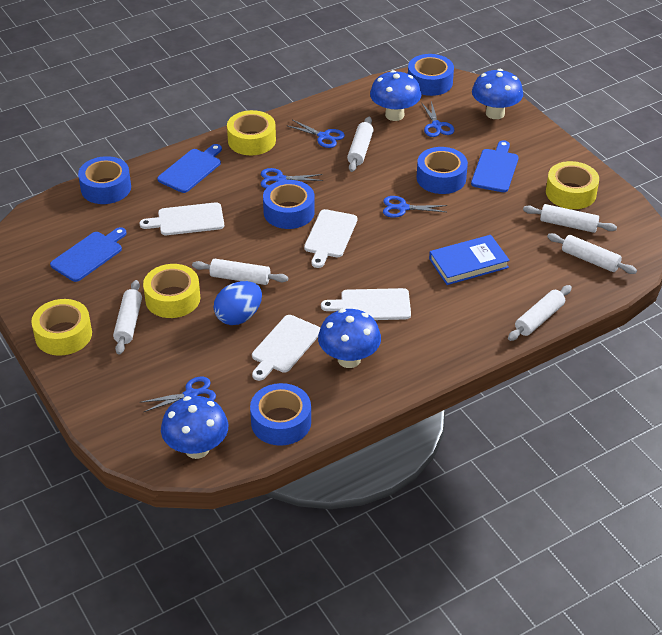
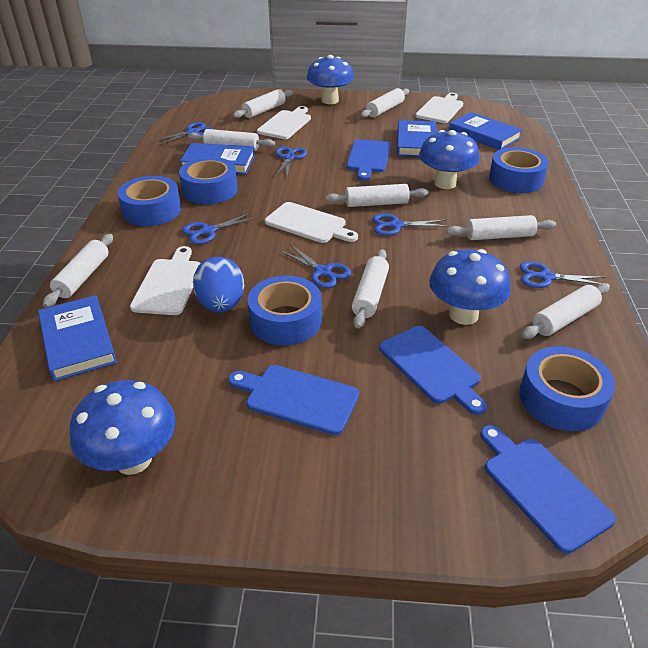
blue book: [429,235,510,285] = 1 -> [38,295,117,381] [180,143,255,174] [397,120,437,157] [449,112,523,150] = 4
blue cutting board: [50,227,127,282] [157,144,222,193] [471,140,519,192] = 3 -> [228,365,359,435] [347,139,390,181] [379,326,487,415] [480,425,616,554] = 4
blue scissors: [139,377,216,412] [261,168,323,188] [286,120,345,148] [383,196,447,218] [421,101,454,137] = 5 -> [153,122,213,145] [182,212,258,244] [275,147,307,177] [280,244,351,288] [372,213,449,236] [520,261,605,288] = 6
white rolling pin: [113,280,142,355] [192,259,288,285] [347,117,373,172] [508,285,572,341] [523,204,617,233] [547,233,637,274] = 6 -> [43,234,113,308] [188,129,275,151] [233,89,293,118] [326,184,429,207] [352,249,389,329] [361,88,409,118] [446,215,556,240] [522,283,610,339] = 8
yellow tape: [31,299,92,356] [143,264,200,318] [227,110,276,155] [546,161,599,209] = 4 -> none = 0

